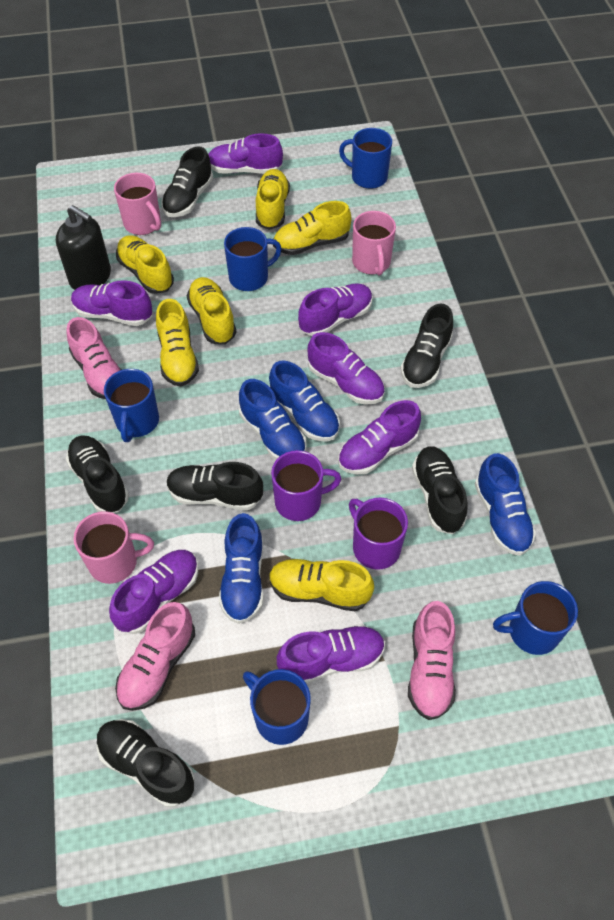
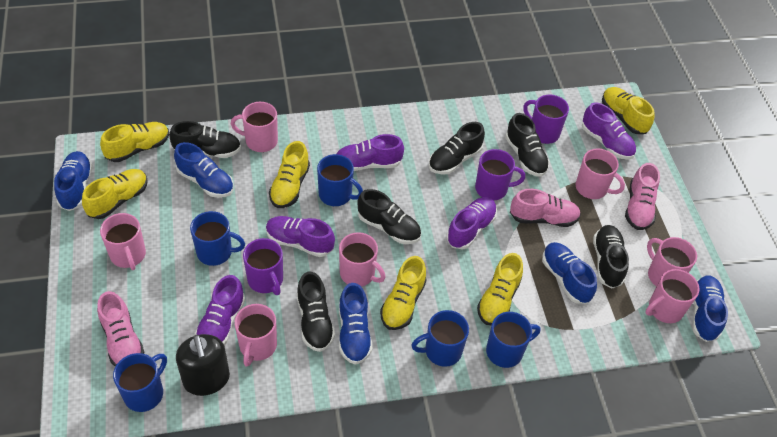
blue shoe: [219,513,264,624] [239,379,307,460] [269,361,340,442] [475,453,536,556] = 4 -> [54,151,93,211] [174,142,234,198] [339,283,372,365] [542,242,597,304] [692,276,728,342] = 5
pink mug: [73,511,154,584] [114,173,161,235] [352,211,396,275] = 3 -> [100,213,146,270] [231,102,278,152] [234,304,277,367] [339,232,385,287] [576,148,625,199] [645,269,699,323] [647,237,697,287] = 7
purple mug: [271,450,341,521] [349,498,408,570] = 2 -> [243,238,283,295] [475,149,525,200] [523,94,569,144] = 3
purple shoe: [71,280,152,326] [109,550,198,634] [208,133,283,174] [277,624,385,683] [298,283,373,336] [308,332,385,405] [338,400,421,475] = 7 -> [195,275,246,346] [266,216,335,257] [337,134,404,171] [446,197,497,250] [582,102,636,160] = 5

